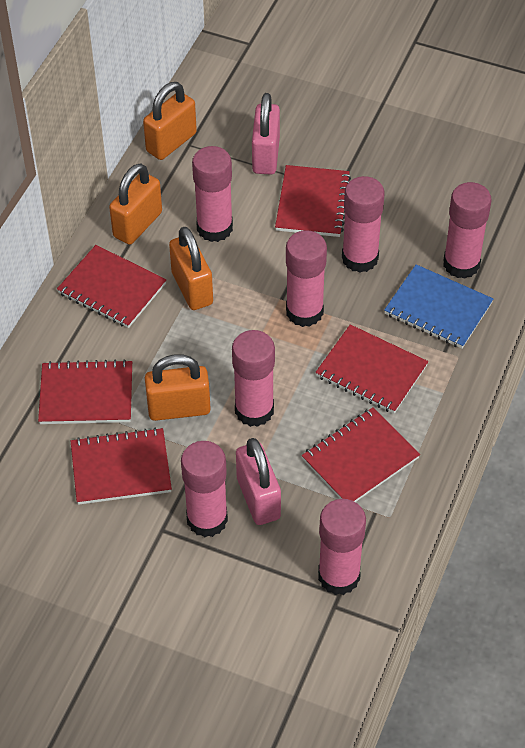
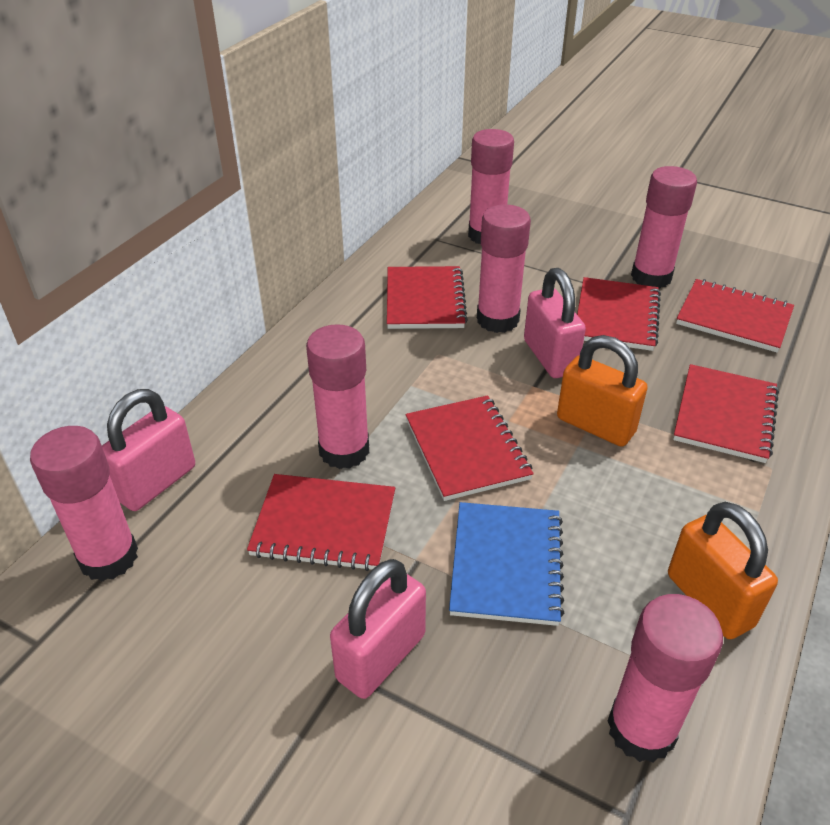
orange padlock: [109,163,162,245] [143,82,197,160] [145,354,211,421] [169,227,213,310] = 4 -> [557,335,648,447] [668,502,778,639] = 2
pink glue stick: [181,441,228,537] [192,146,233,242] [232,330,275,427] [286,230,327,327] [318,499,366,595] [342,176,385,273] [443,182,492,279] = 7 -> [30,426,138,581] [306,324,369,469] [468,129,514,244] [477,204,531,333] [607,594,723,763] [631,166,697,289] = 6
pink padlock: [236,438,281,525] [252,93,280,175] = 2 -> [102,389,195,511] [330,559,426,699] [524,268,586,378] = 3

